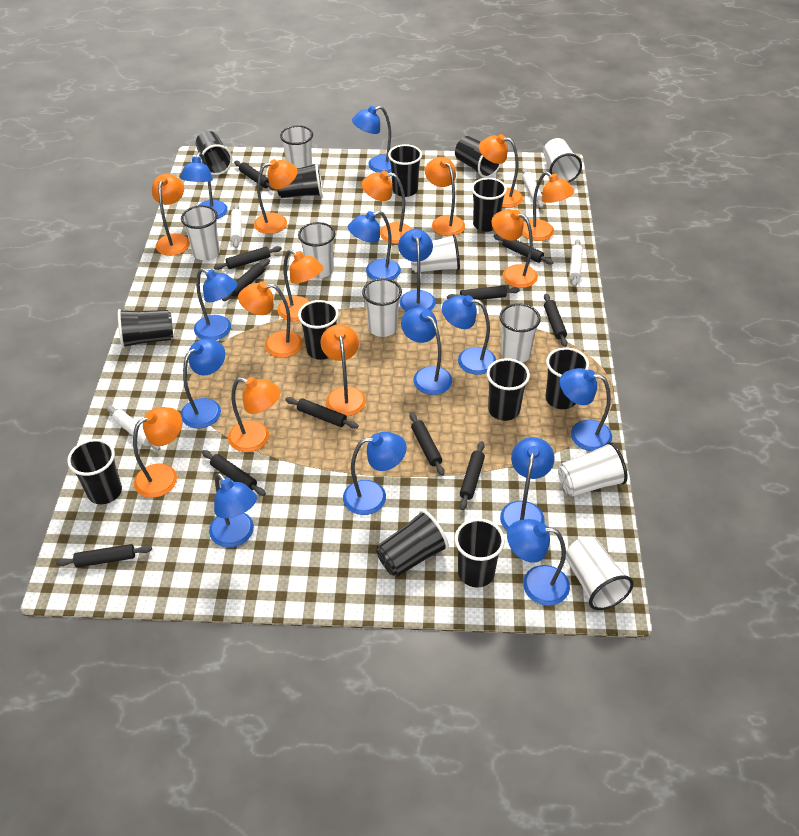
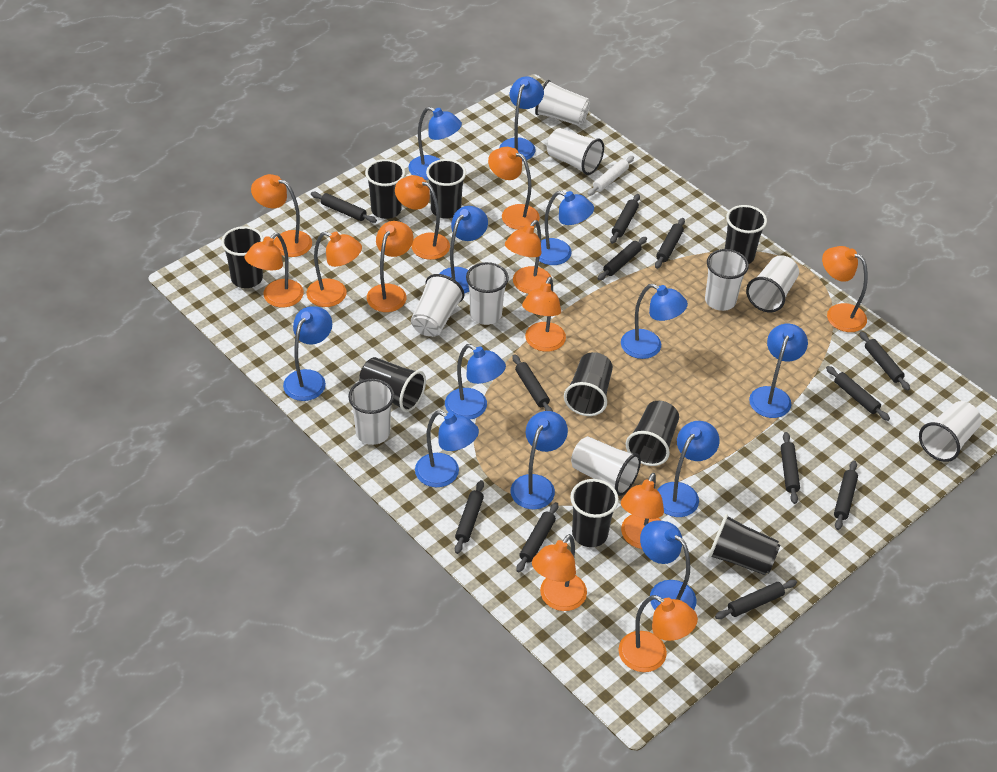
black cup: [67,439,122,504] [118,309,173,348] [196,131,233,175] [277,162,323,198] [298,300,339,360] [376,510,449,577] [388,144,422,197] [455,136,501,178] [455,518,505,588] [471,178,507,232] [487,358,530,421] [546,347,589,409] = 12 -> [221,226,264,288] [359,357,426,412] [365,159,405,219] [426,159,466,218] [564,352,613,416] [570,479,619,547] [626,401,679,466] [708,514,780,575] [725,205,767,264] = 9
black rolling pin: [56,544,152,567] [202,450,266,496] [214,246,282,270] [222,259,270,301] [234,161,276,190] [285,397,359,429] [410,412,444,476] [447,286,520,300] [460,441,485,510] [493,234,554,265] [544,293,567,347] = 11 -> [311,192,377,223] [455,480,484,554] [512,354,553,412] [516,502,558,573] [598,237,647,281] [610,194,640,244] [655,218,685,269] [715,580,797,619] [781,432,800,504] [826,366,890,421] [834,460,858,530] [860,332,910,391] = 12
blue lamp: [180,152,228,219] [181,339,225,428] [194,268,237,340] [209,473,257,548] [343,432,407,515] [348,211,401,280] [352,106,391,173] [398,229,436,312] [401,307,452,395] [442,295,496,375] [500,437,555,531] [507,519,570,606] [560,368,612,451] = 13 -> [283,306,332,401] [408,107,462,180] [415,411,479,487] [439,206,488,294] [445,344,506,420] [499,77,544,161] [510,411,568,510] [535,191,594,265] [621,284,688,359] [640,520,696,610] [657,421,720,517] [749,324,808,418] = 12
white rolling pin: [106,405,161,451] [230,204,242,248] [522,168,544,208] [569,239,583,287] = 4 -> [587,156,634,196] = 1

